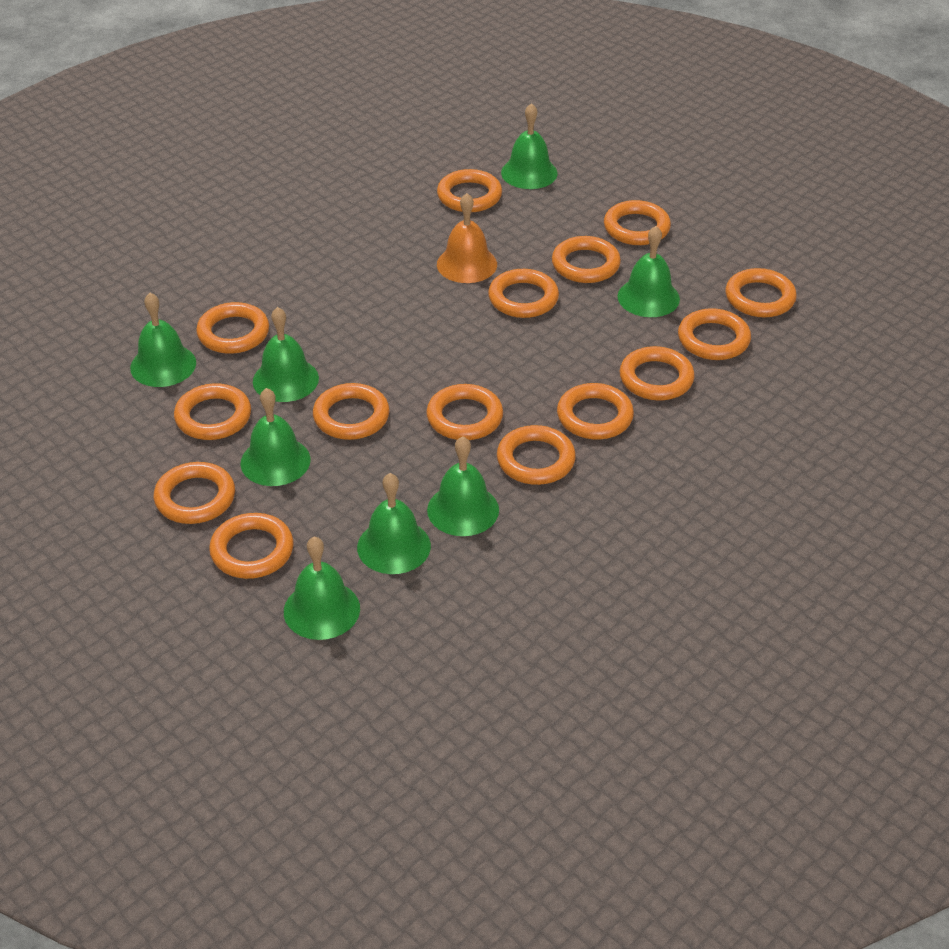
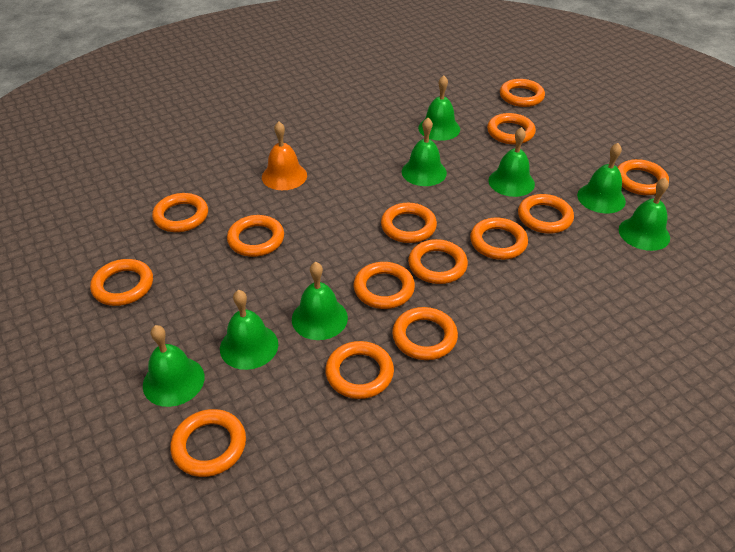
orange ring: [154,462,235,524] [174,383,251,440] [196,302,269,354] [209,513,294,579] [313,383,390,440] [426,384,503,440] [437,169,502,212] [488,269,559,318] [497,425,576,485] [552,236,621,283] [557,383,634,439] [604,200,671,245] [619,346,695,401] [678,308,751,360] [725,268,797,317] = 15 -> [90,259,153,306] [152,193,208,232] [170,409,246,477] [227,215,284,257] [325,341,394,399] [354,262,415,309] [381,203,437,243] [392,307,458,360] [408,239,468,284] [470,218,528,260] [487,113,536,144] [500,79,545,107] [518,194,574,234] [617,159,669,195] = 14

